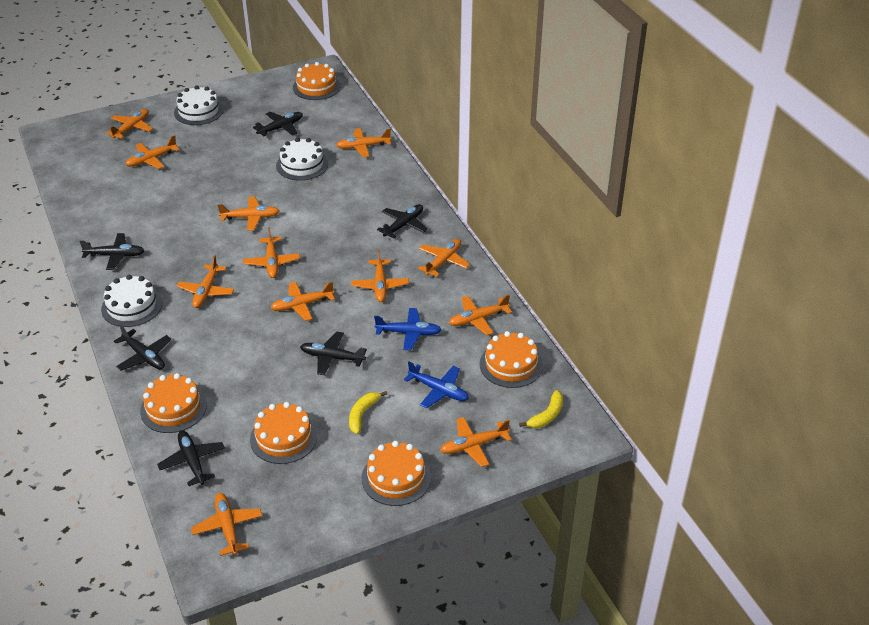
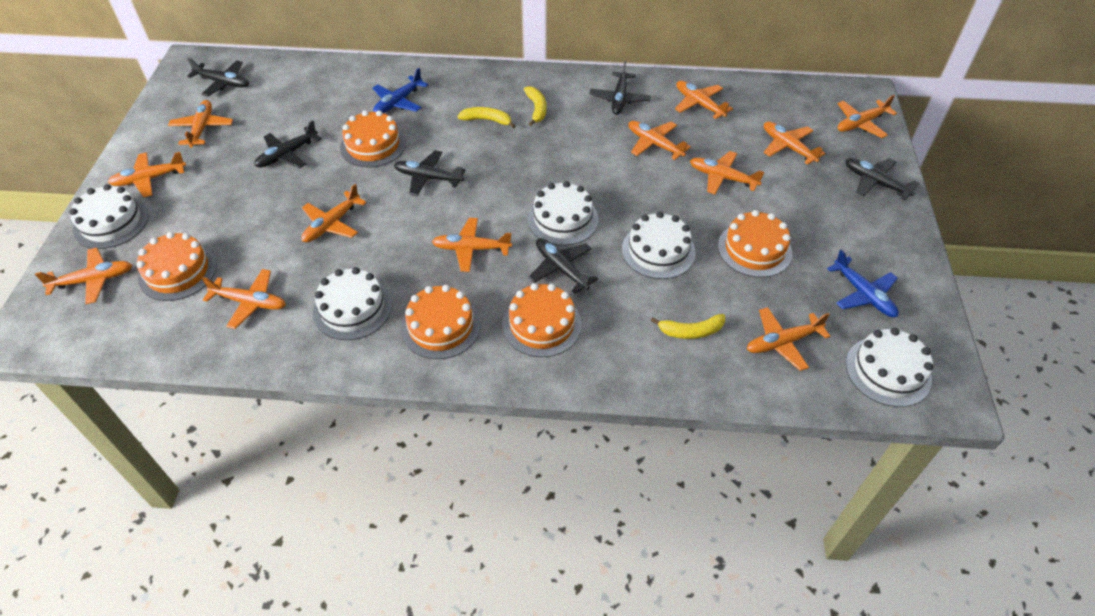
white cake: [101,275,162,327] [174,86,224,125] [276,138,328,181] = 3 -> [69,184,149,249] [313,267,392,340] [528,181,598,246] [622,211,696,279] [846,328,933,407] = 5
yellow banana: [349,391,387,434] [519,390,563,428] = 2 -> [457,107,515,128] [524,86,547,126] [651,314,725,339] = 3

